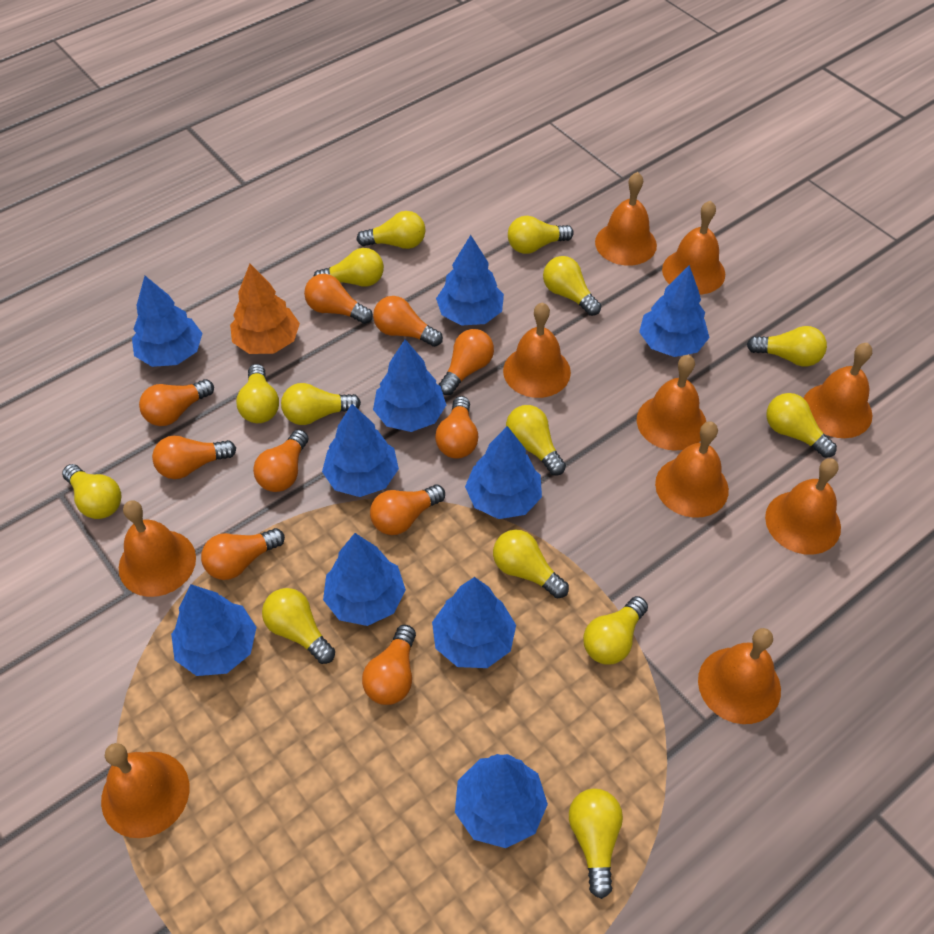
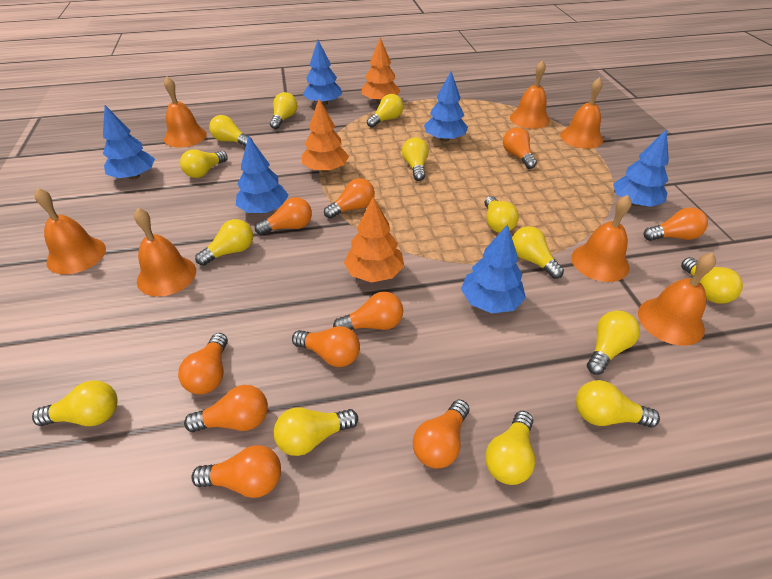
blue tree: [132,276,203,367] [171,584,257,676] [322,404,399,497] [323,533,406,626] [373,339,446,432] [432,577,516,668] [436,235,504,326] [455,754,548,848] [465,426,542,519] [639,265,710,357] = 10 -> [103,105,155,179] [236,136,289,213] [303,40,342,105] [424,72,468,142] [461,224,526,313] [613,129,669,207] = 6
orange bell: [101,743,190,838] [119,500,196,597] [503,302,571,398] [595,172,657,266] [637,355,706,451] [655,421,729,518] [662,201,725,295] [698,628,781,724] [765,458,841,555] [804,343,872,438] = 10 -> [34,188,106,274] [134,208,196,297] [164,77,207,148] [510,60,550,129] [560,77,603,149] [571,195,632,282] [638,253,716,346] = 7
orange tree: [230,264,300,354] = 1 -> [302,99,349,172] [344,197,404,283] [362,38,401,104] = 3

